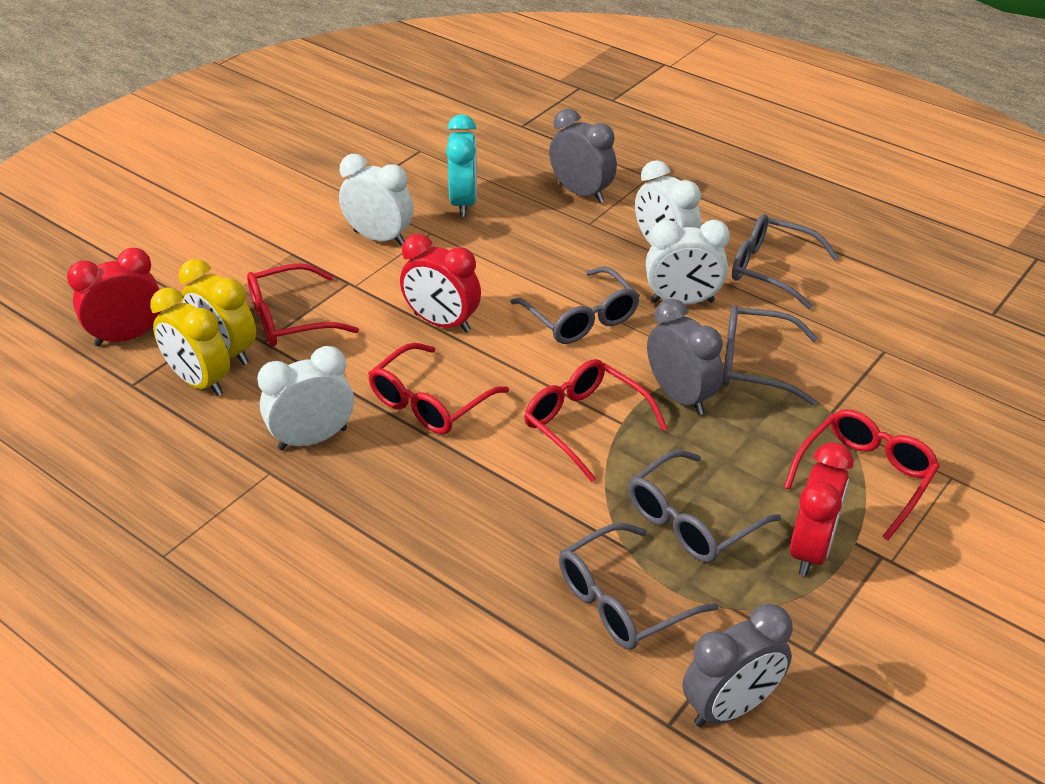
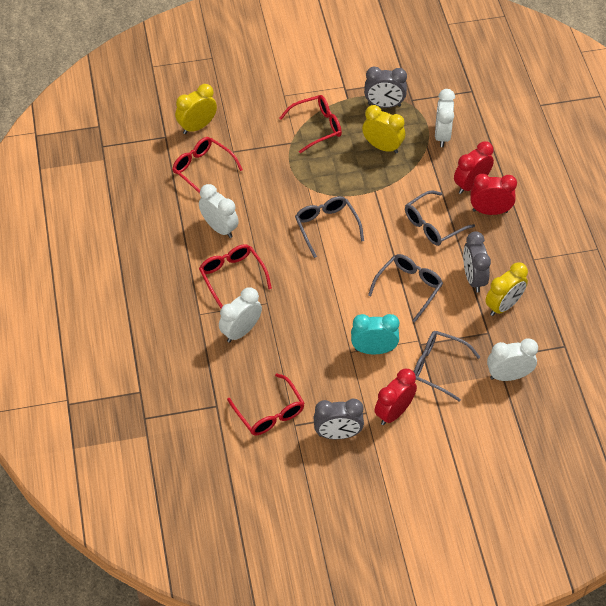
grey glasses: [510,267,640,344] [559,523,719,650] [628,450,781,562] [722,306,818,405] [732,214,839,309] = 5 -> [295,196,364,258] [368,254,443,322] [405,190,475,246] [414,331,480,402] = 4
yellow clock: [150,288,230,396] [179,259,256,365] = 2 -> [175,84,217,134] [362,105,405,154] [485,262,528,316] = 3

